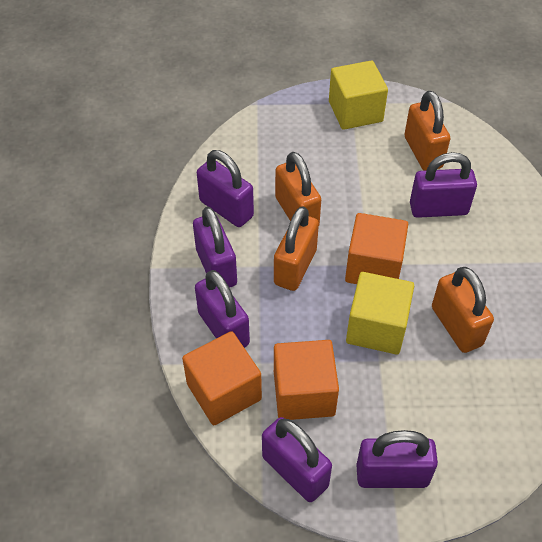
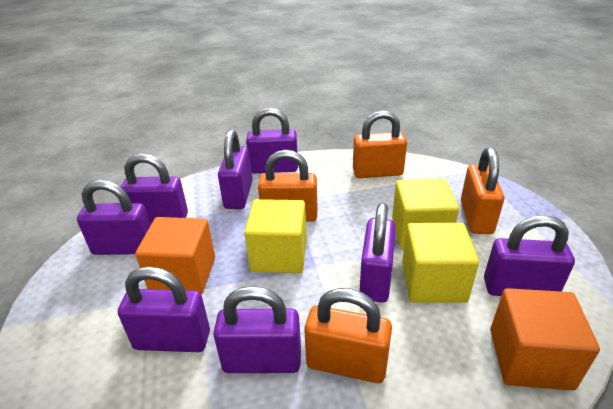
orange cube: [182,331,262,425] [274,340,339,420] [345,213,408,284] = 3 -> [135,217,215,295] [490,288,600,391] = 2
purple padlock: [193,207,237,288] [195,270,250,348] [197,150,254,227] [262,417,332,502] [356,430,438,488] [410,152,477,218] = 6 -> [77,180,151,255] [118,266,210,352] [120,154,188,225] [213,286,301,373] [218,130,253,209] [246,108,298,173] [360,203,396,303] [484,215,575,296] = 8
yellow cube: [329,60,388,130] [346,272,414,355] = 2 -> [244,199,307,273] [392,178,459,249] [402,223,479,303] = 3

